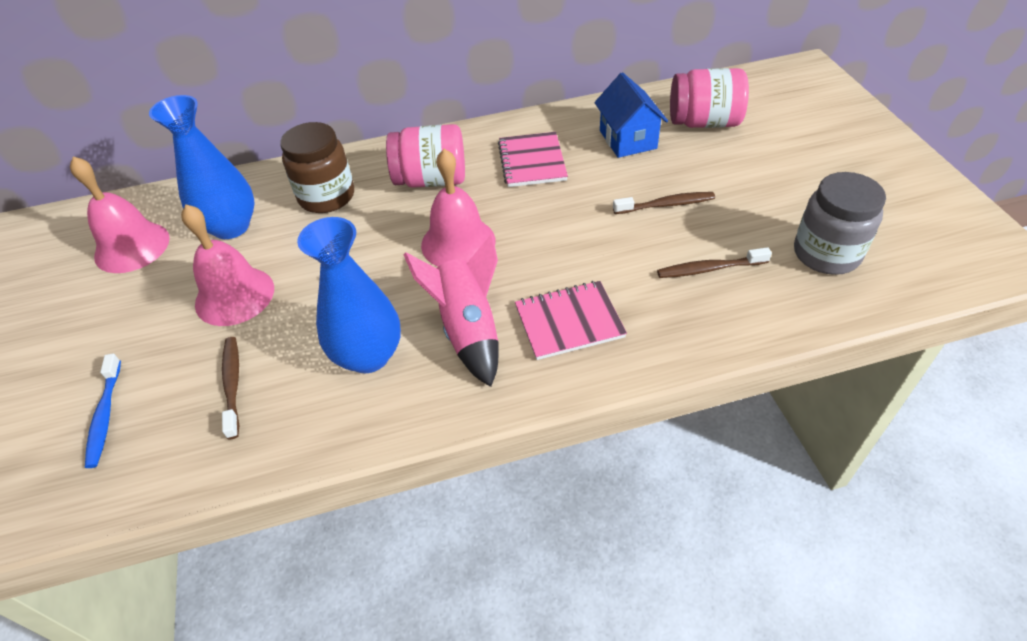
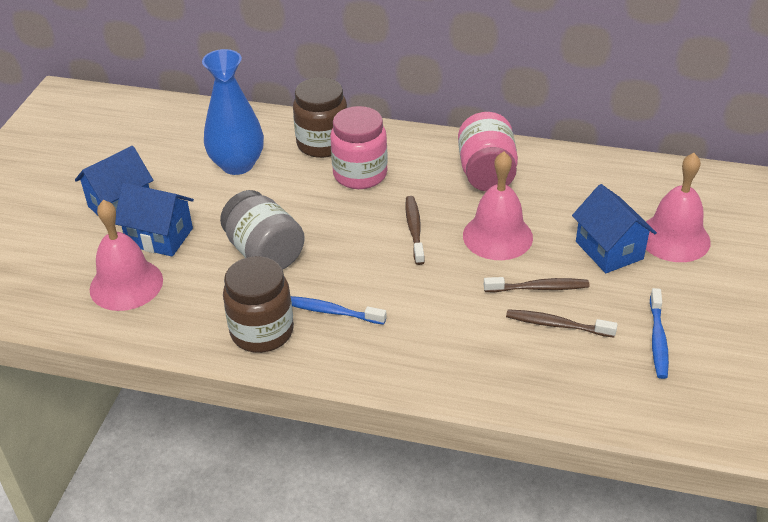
blue house: [594,72,668,158] = 1 -> [75,146,153,215] [115,183,194,257] [572,184,657,273] = 3
blue toothbrush: [85,354,121,468] = 1 -> [291,296,386,325] [650,288,669,379] = 2
blue vase: [149,95,254,239] [297,217,401,373] = 2 -> [202,49,264,175] = 1
brown jar: [280,122,354,213] = 1 -> [223,256,294,353] [293,77,347,158] = 2
pink notebook: [498,132,568,187] [515,281,627,360] = 2 -> none = 0
pink rocket: [403,234,498,387] = 1 -> none = 0

